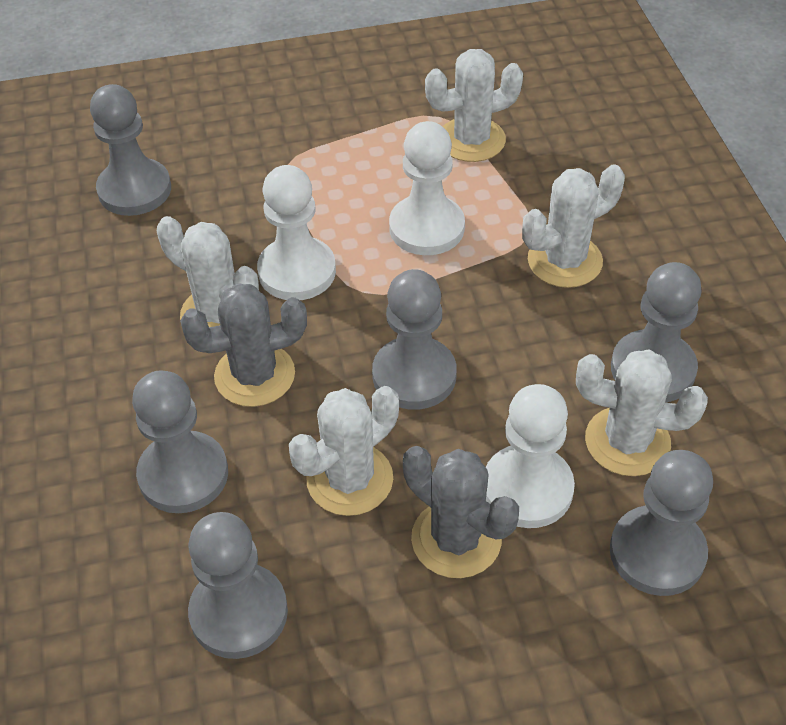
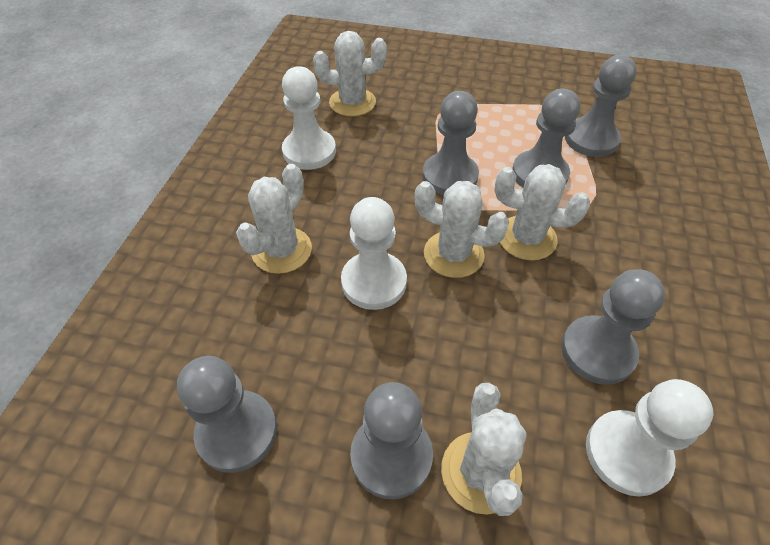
grey cactus: [180,283,307,407] [403,446,519,578] = 2 -> none = 0

